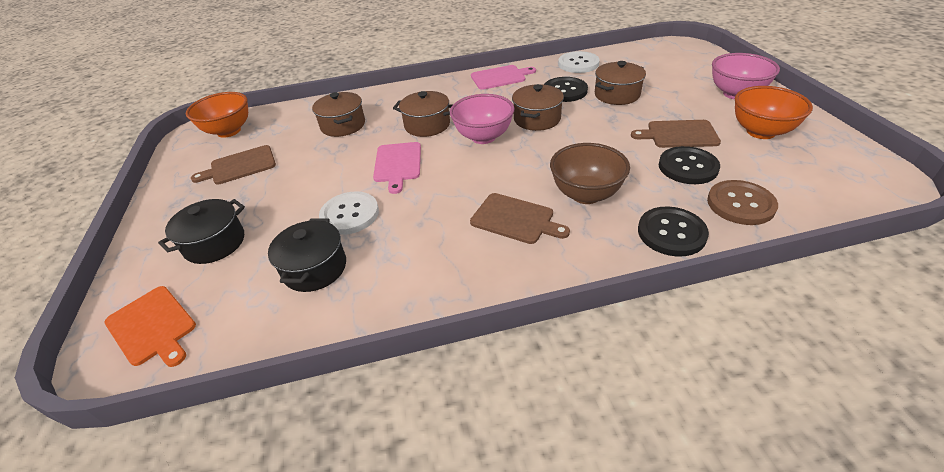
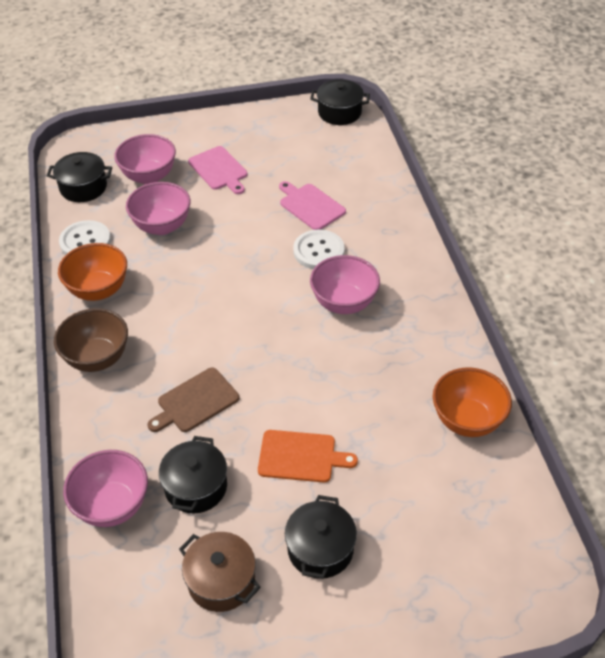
black button: [544,77,588,102] [638,207,709,256] [659,146,720,184] = 3 -> none = 0
black pot: [158,199,245,264] [268,219,346,292] = 2 -> [47,152,112,202] [159,436,227,513] [285,495,357,579] [310,80,370,125] = 4
brown button: [707,180,778,225] = 1 -> none = 0
brown cutting board: [191,145,276,185] [470,193,570,244] [631,120,721,148] = 3 -> [147,367,239,432] = 1
brown pot: [312,92,365,137] [393,91,452,137] [512,84,564,131] [595,61,646,105] = 4 -> [179,532,261,612] = 1
pink bowl: [450,94,515,144] [712,53,780,99] = 2 -> [63,450,148,527] [114,134,176,184] [126,182,190,235] [310,255,380,314] = 4

